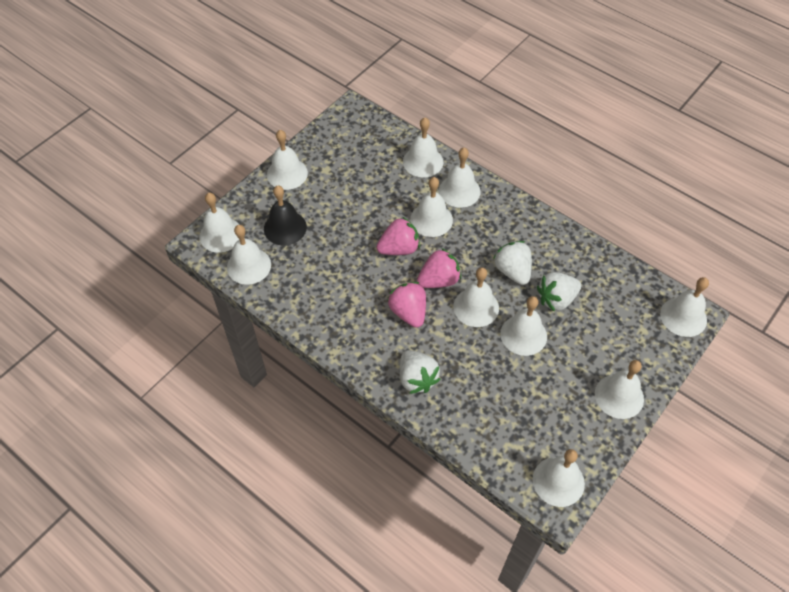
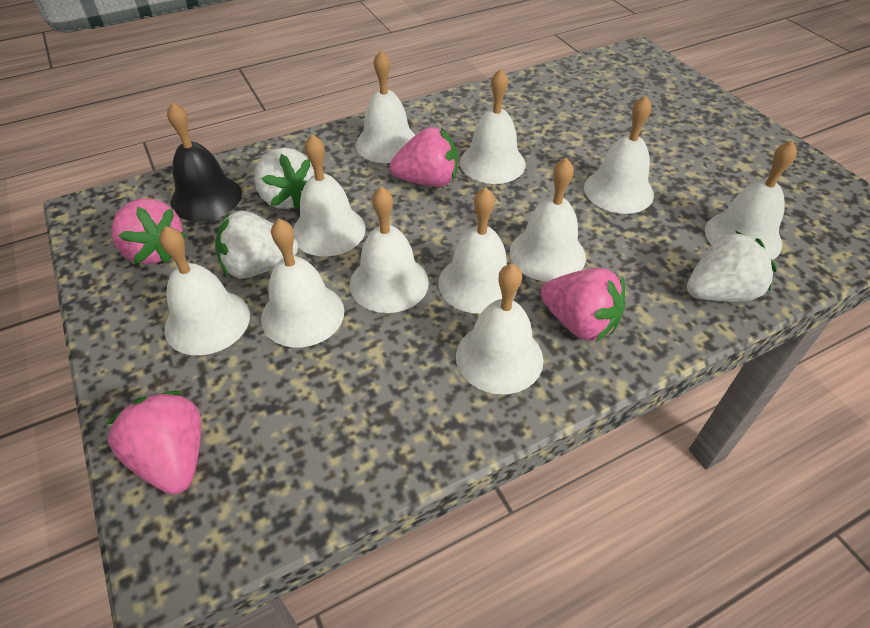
pink strawberry: [376,217,420,255] [388,282,426,328] [417,248,461,288] = 3 -> [105,390,201,495] [112,199,186,264] [390,127,458,187] [541,268,625,342] = 4

